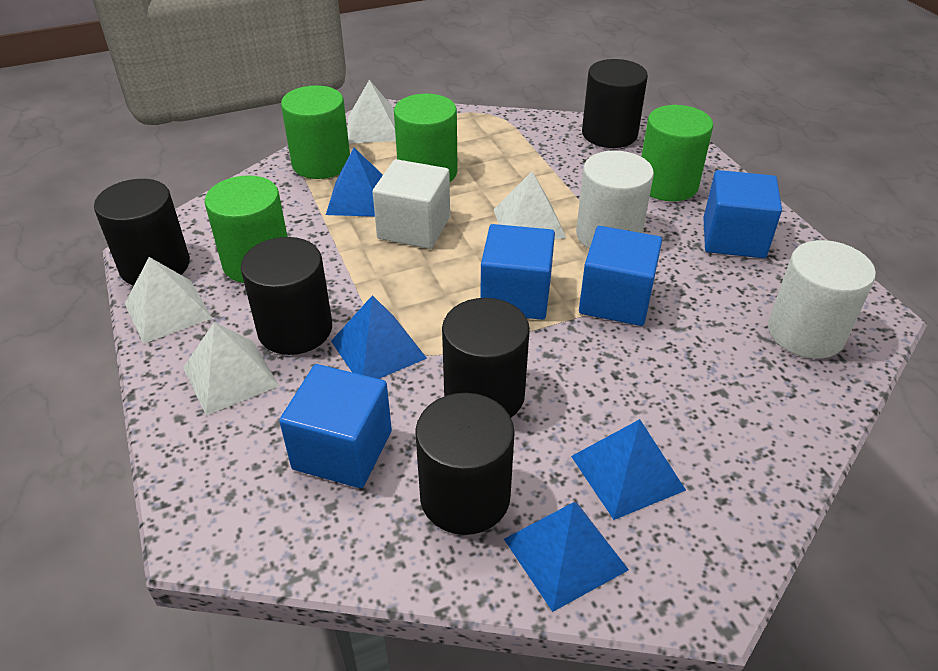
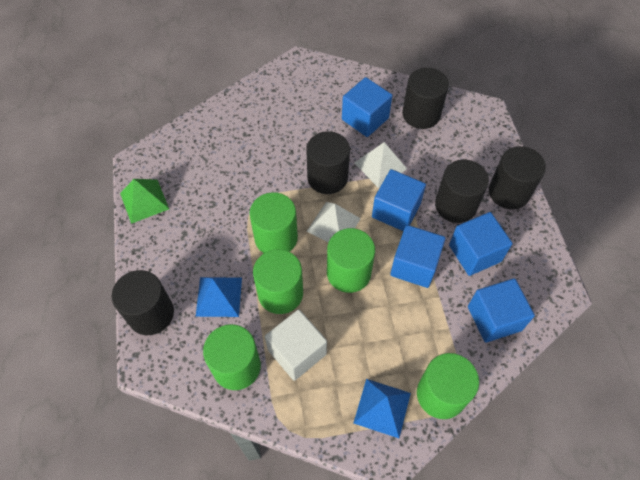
blue cube: [279,364,392,488] [480,224,555,320] [579,226,662,326] [703,170,782,258] = 4 -> [342,77,392,137] [372,169,426,231] [390,225,445,288] [449,212,512,276] [468,278,535,343] = 5
blue pyramid: [326,148,383,217] [331,295,427,379] [504,502,629,612] [571,419,686,520] = 4 -> [196,277,242,317] [354,379,411,438] = 2
green cylinder: [205,175,287,283] [281,85,350,179] [394,94,458,182] [641,105,713,201] = 4 -> [203,324,261,390] [249,192,298,253] [253,249,303,314] [327,228,375,293] [417,353,479,419] = 5
green pyramid: none = 0 -> [120,179,169,224] = 1
white cylinder: [576,151,654,249] [768,240,876,359] = 2 -> none = 0
white pyramid: [125,257,213,344] [183,322,279,416] [348,80,396,144] [493,171,566,240] = 4 -> [306,202,361,242] [354,142,407,188] = 2

